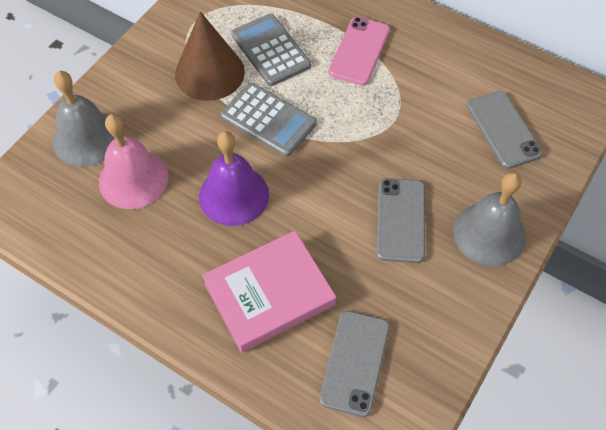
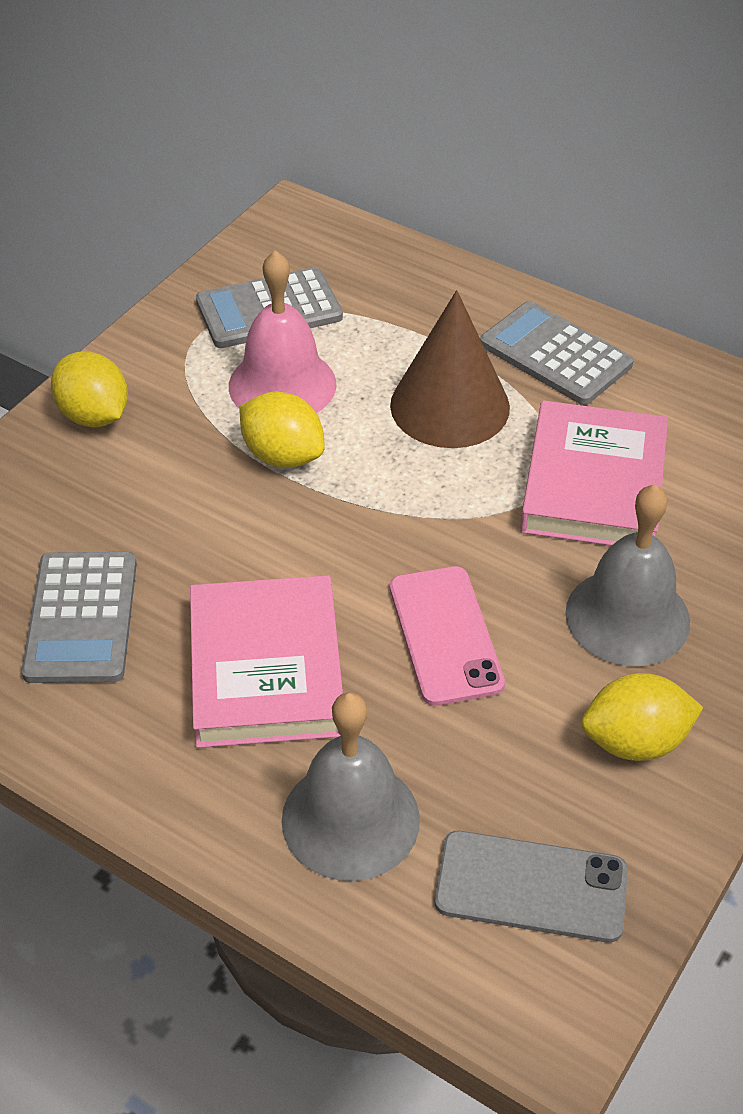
grey calculator: [221,83,317,157] [231,14,311,86] = 2 -> [22,552,137,683] [196,267,343,348] [480,301,634,405] = 3
grey phone: [319,311,390,417] [377,178,425,263] [467,91,543,169] = 3 -> [434,831,628,943] = 1
pink book: [202,231,336,353] = 1 -> [190,575,343,748] [520,400,668,546] = 2
purple bell: [199,131,269,226] = 1 -> none = 0
yellow lemon: none = 0 -> [51,351,128,427] [240,392,325,468] [581,673,703,761] = 3

